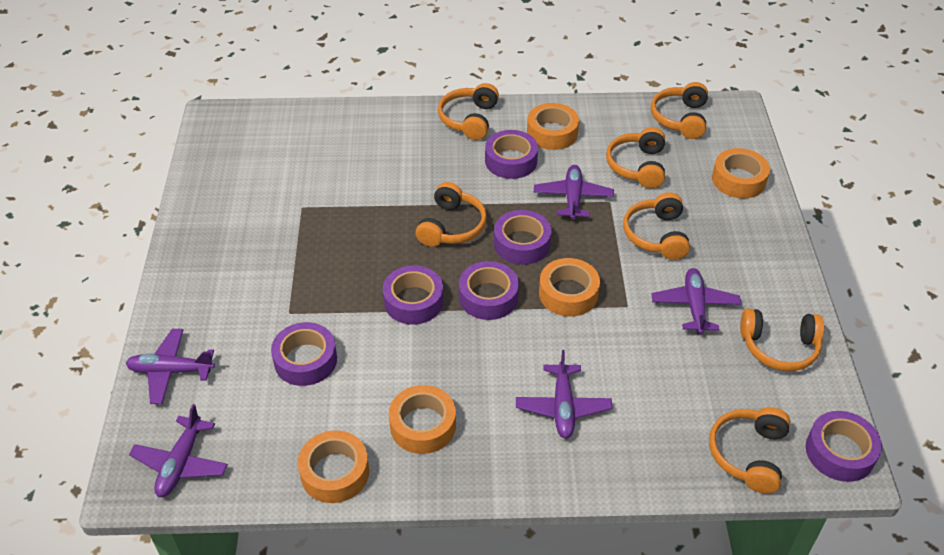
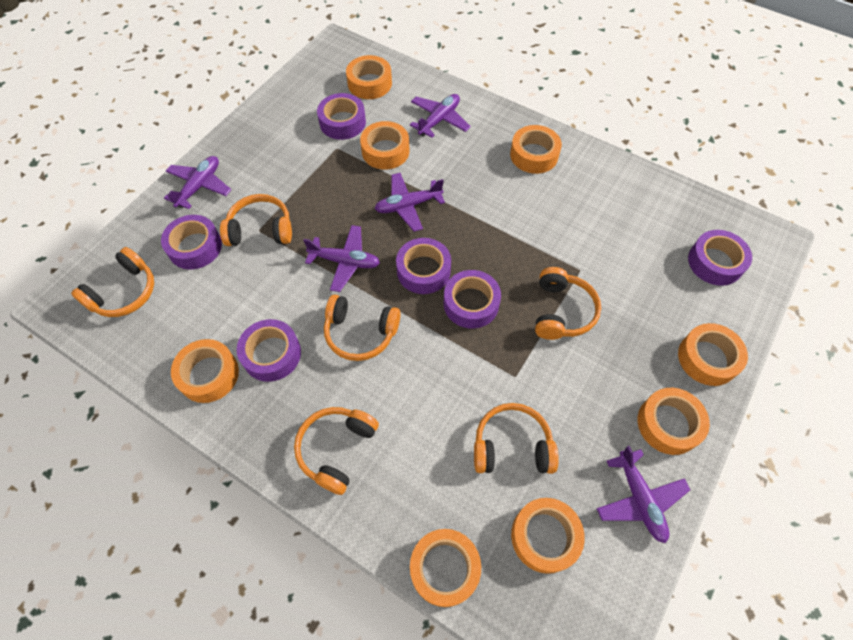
orange headphones: [416,182,487,247] [438,83,499,140] [606,127,665,188] [623,192,690,260] [651,82,708,139] [709,407,790,494] [740,308,824,371] = 7 -> [71,247,154,317] [220,194,292,246] [294,407,379,495] [324,295,401,361] [474,403,559,474] [535,267,601,340] = 6
orange tape: [298,430,369,503] [389,385,456,454] [527,103,579,150] [539,258,600,317] [712,148,770,199] = 5 -> [171,339,239,403] [346,55,392,99] [360,121,410,170] [410,529,481,607] [510,125,562,174] [511,498,585,574] [637,388,710,455] [678,323,748,386] = 8

